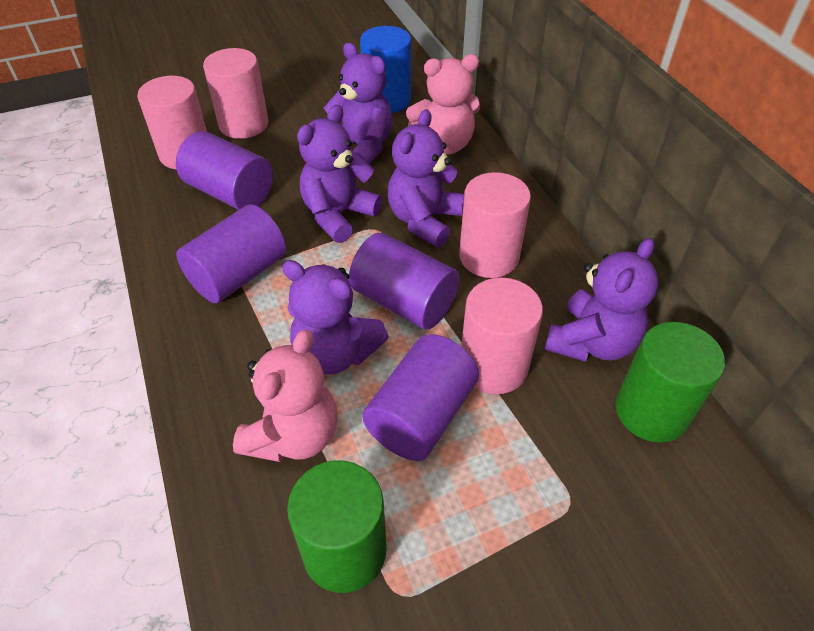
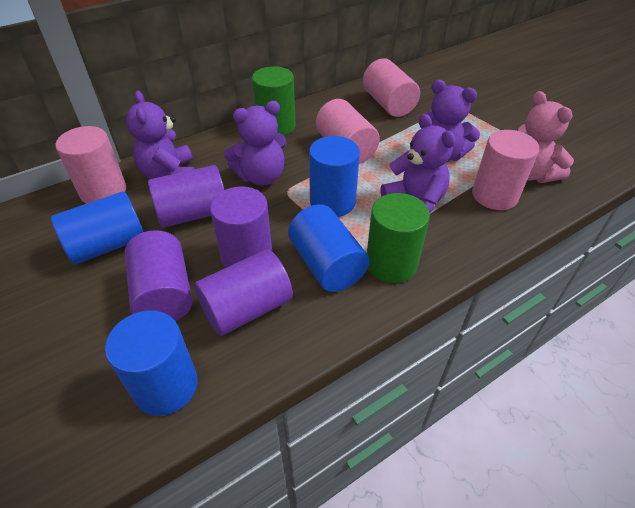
blue cylinder: [360,26,411,113] = 1 -> [51,191,143,265] [105,310,197,416] [288,204,369,292] [309,136,360,217] = 4
pink teddy bear: [233,329,338,462] [406,54,480,154] = 2 -> [518,91,574,183] = 1
purple teddy bear: [282,260,389,375] [297,105,382,243] [324,43,392,164] [388,109,464,247] [544,238,658,362] = 5 -> [126,91,195,179] [224,101,287,185] [380,114,456,213] [425,80,480,163] = 4

